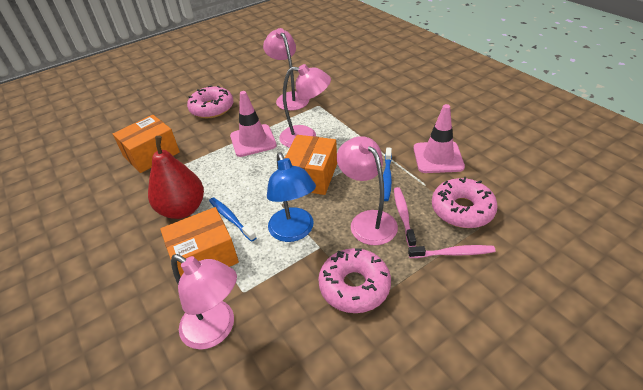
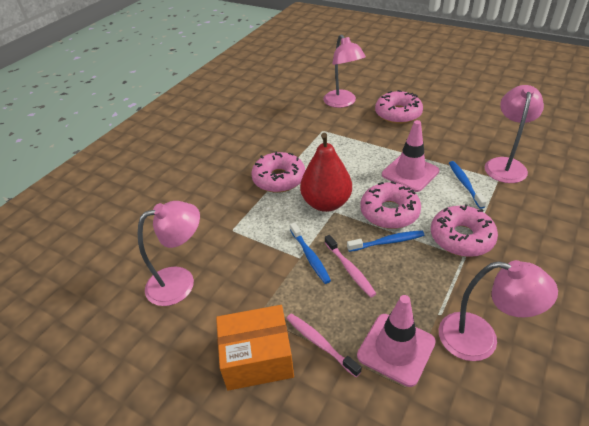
blue lamp: [267,152,316,242] = 1 -> none = 0
blue toothbrush: [209,197,257,242] [383,148,392,201] = 2 -> [290,222,331,284] [347,230,424,252] [449,161,487,209] = 3
orange box: [113,115,180,173] [160,207,239,276] [284,135,337,195] = 3 -> [216,305,294,391] = 1
pink donut: [187,85,234,118] [318,248,391,313] [432,177,498,228] = 3 -> [251,151,305,193] [360,181,421,229] [375,90,423,124] [431,204,498,257] = 4

